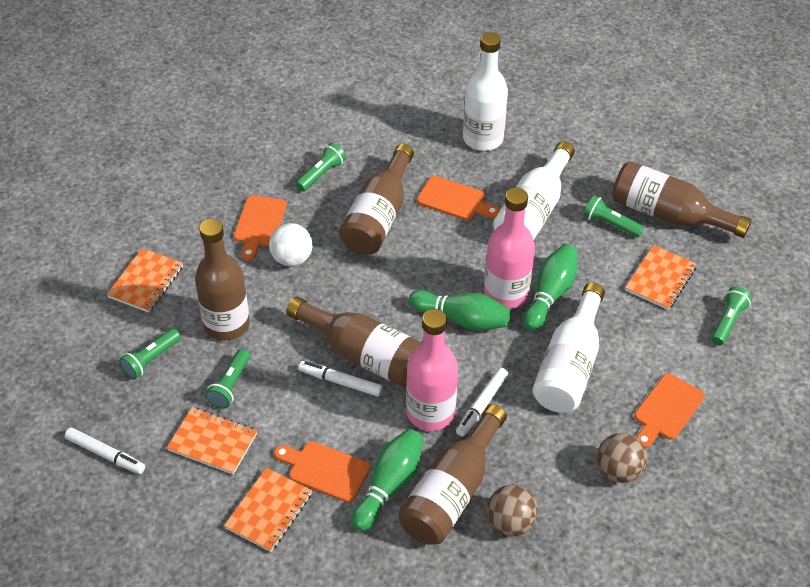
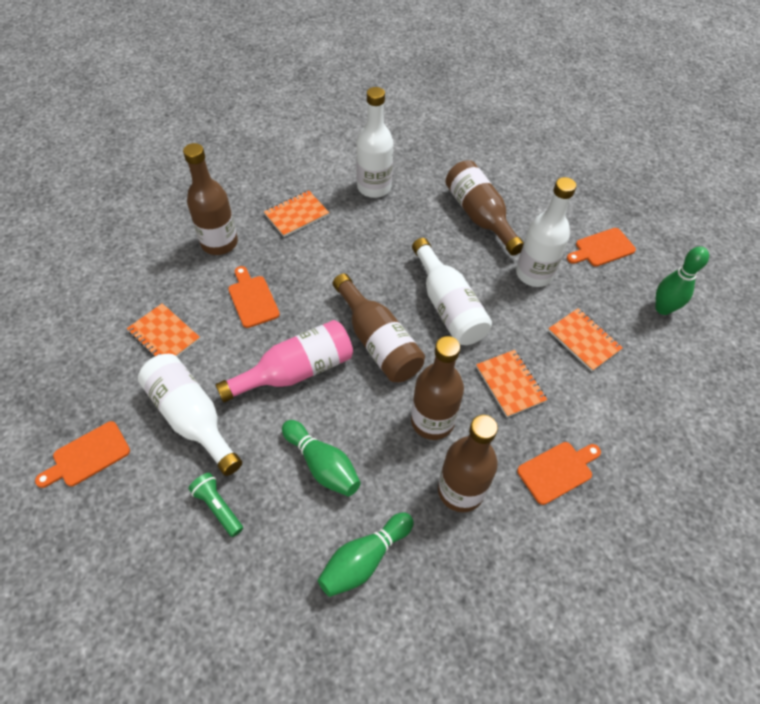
brown ball: [487,485,538,536] [597,433,647,483] = 2 -> none = 0
green flashlight: [119,328,181,379] [205,349,250,409] [296,143,346,191] [583,195,644,238] [711,286,752,345] = 5 -> [188,473,243,537] = 1
pink bottle: [406,309,458,431] [484,188,535,309] = 2 -> [215,320,353,402] = 1
white ball: [269,223,313,266] = 1 -> none = 0
white bottle: [463,32,508,151] [493,141,575,240] [532,282,605,413] = 3 -> [138,354,242,476] [356,87,394,198] [412,238,492,345] [516,177,576,287] = 4
white marker: [65,428,145,474] [299,361,383,397] [456,368,508,437] = 3 -> none = 0

